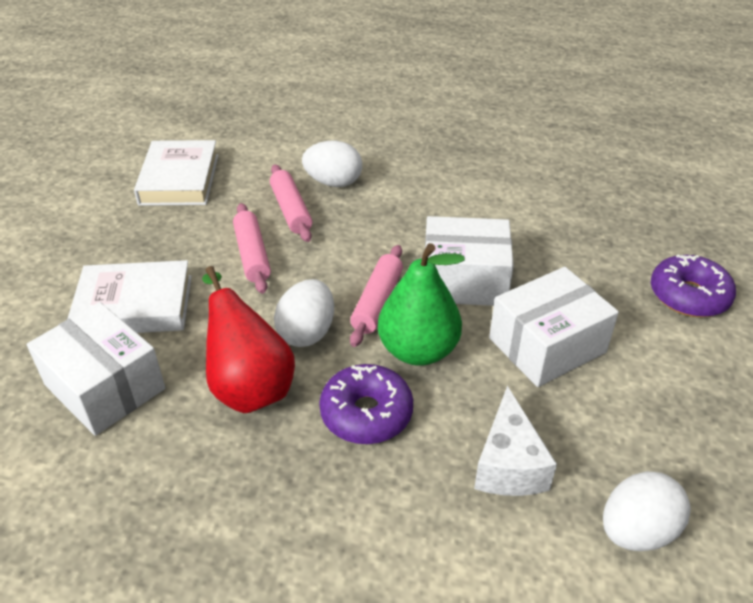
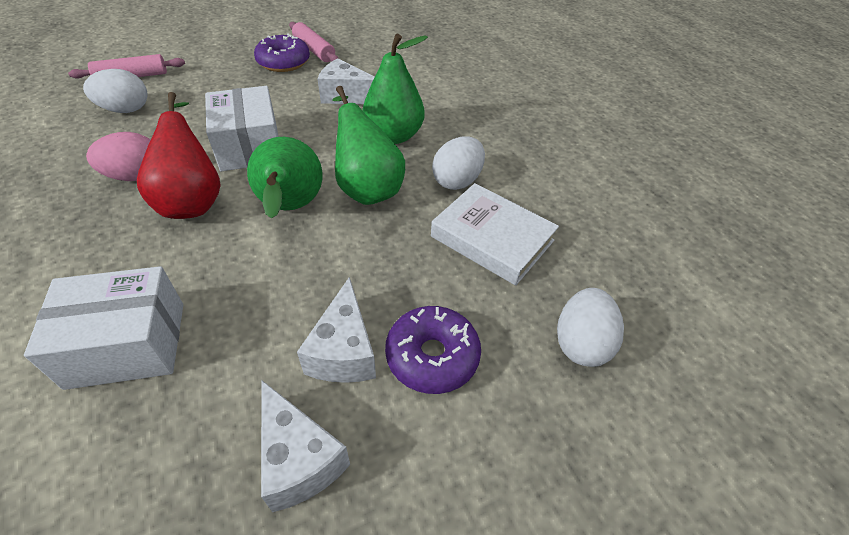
green pear: [378,243,465,366] = 1 -> [247,137,322,219] [332,86,405,205] [362,33,428,144] = 3
pink egg: none = 0 -> [86,132,150,181] = 1
pink rolling pin: [233,203,271,294] [270,164,312,242] [350,245,403,347] = 3 -> [68,54,185,79] [289,22,339,62] = 2
white book: [67,260,192,333] [134,140,218,206] = 2 -> [431,183,559,285] = 1
white box: [27,302,165,436] [425,216,514,306] [489,267,619,387] = 3 -> [24,266,183,390] [205,86,279,171] = 2
white cheese: [474,386,557,496] = 1 -> [261,380,350,512] [297,277,376,383] [318,58,375,104] = 3

